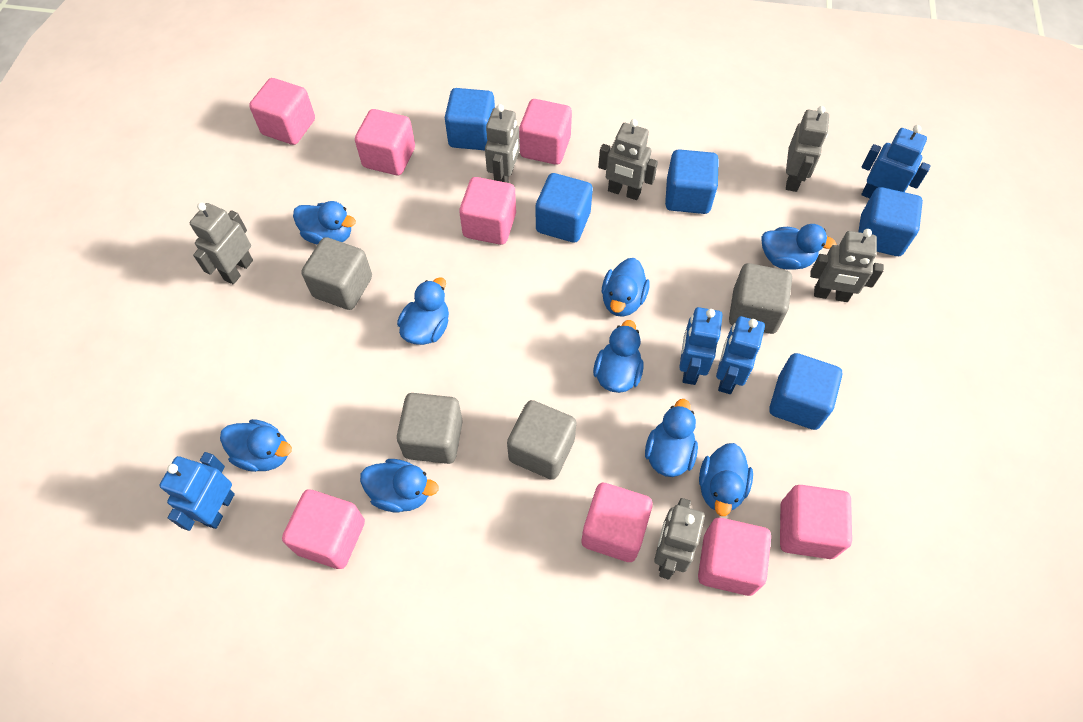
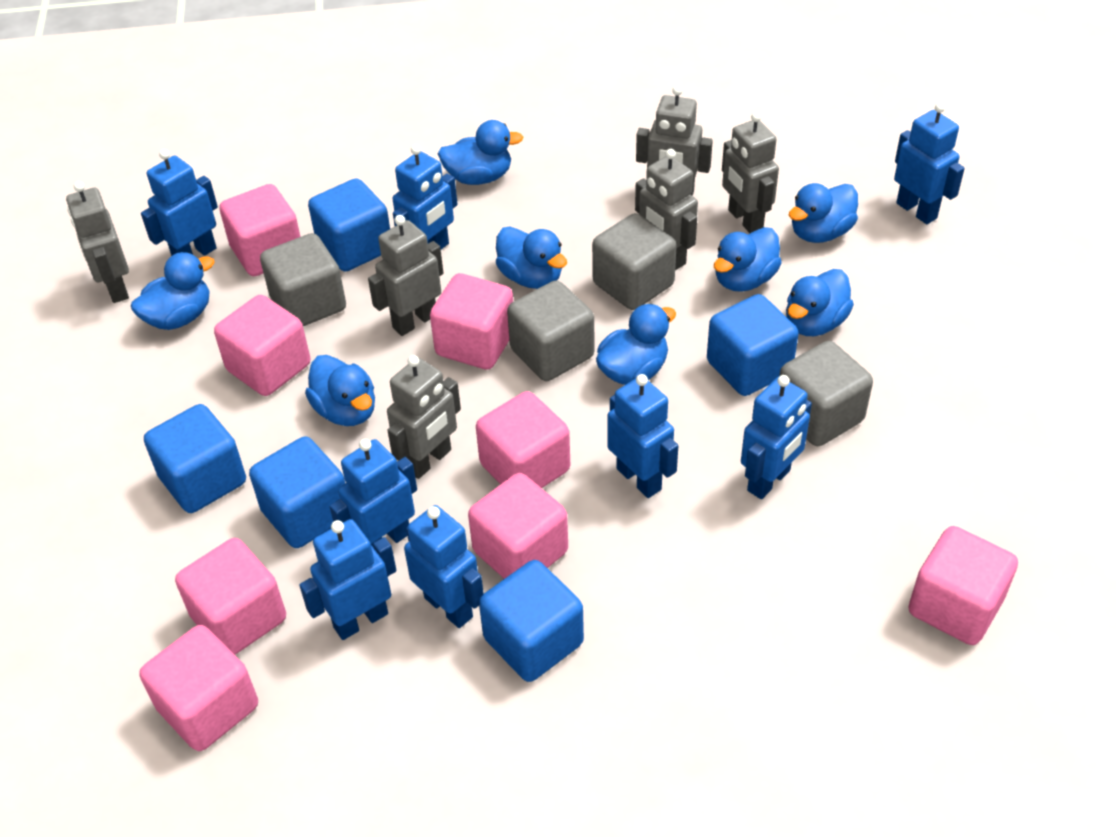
blue duck: [220,419,292,472] [293,201,356,245] [360,459,439,512] [397,277,449,345] [593,320,644,393] [602,258,650,317] [645,399,698,477] [699,443,753,516] [762,224,836,270] = 9 -> [131,252,214,330] [305,355,375,426] [438,120,523,185] [496,227,567,289] [596,304,676,385] [714,227,782,292] [786,269,854,336] [789,183,858,243] = 8
blue robot: [159,452,235,531] [679,307,722,385] [716,316,765,394] [861,125,931,198] = 4 -> [141,149,218,256] [299,519,396,640] [330,439,417,548] [392,144,457,249] [404,505,484,628] [607,374,678,498] [741,375,812,499] [894,102,965,224] = 8

